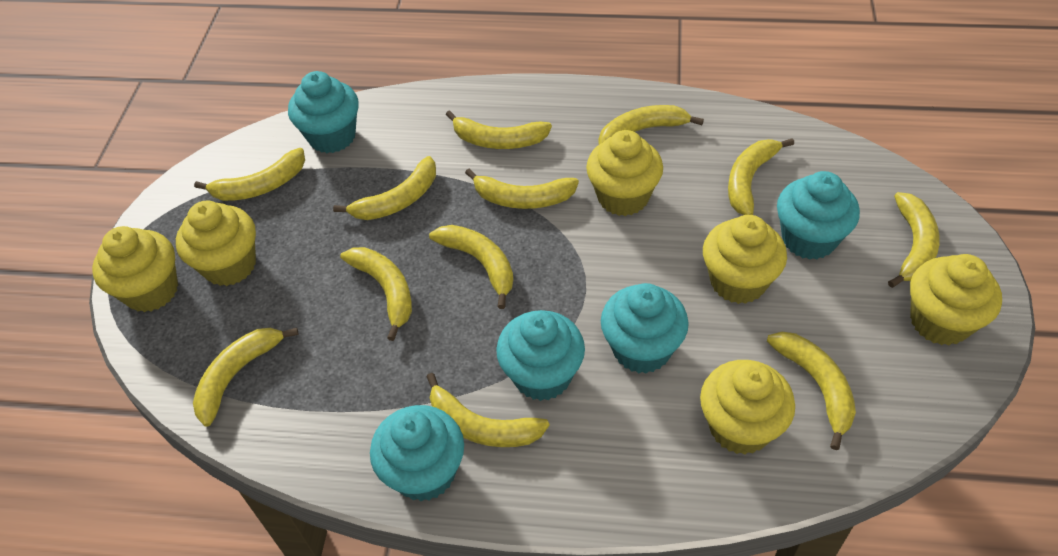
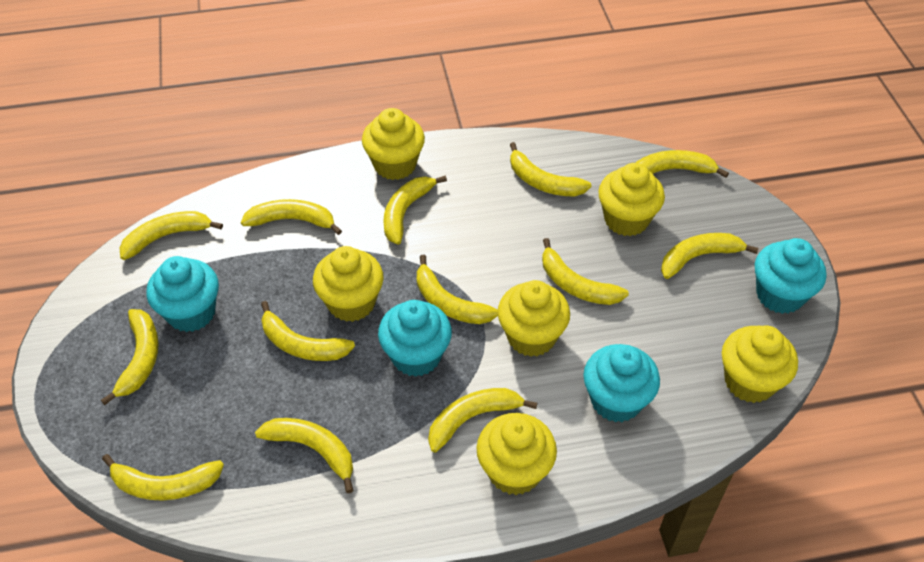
turquoise cupcake: [288,71,359,153] [370,405,464,501] [496,310,585,401] [601,283,689,373] [777,171,860,260] = 5 -> [146,256,219,332] [378,300,452,377] [583,344,660,423] [755,238,826,314] = 4
yellow banana: [193,328,299,427] [194,148,305,201] [333,156,436,220] [340,247,412,341] [426,373,549,447] [429,225,513,309] [446,110,552,149] [465,169,579,209] [599,105,704,144] [728,138,794,215] [767,332,856,450] [888,192,940,288] = 12 -> [101,309,159,405] [102,454,224,500] [119,211,223,260] [241,199,342,235] [255,418,354,493] [261,301,355,361] [383,175,447,245] [417,255,498,324] [428,388,537,453] [510,142,591,197] [542,238,629,305] [636,150,729,178] [661,233,759,279] = 13

